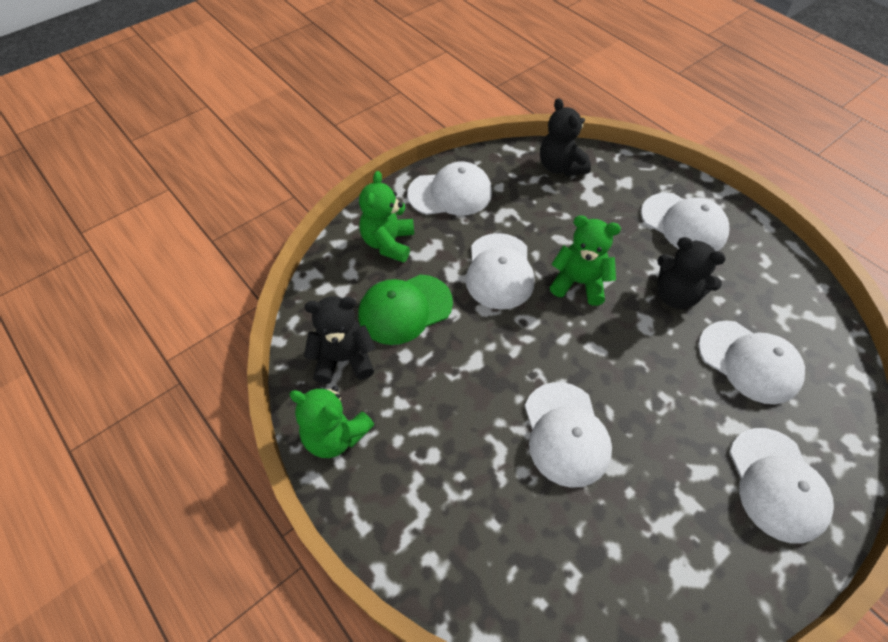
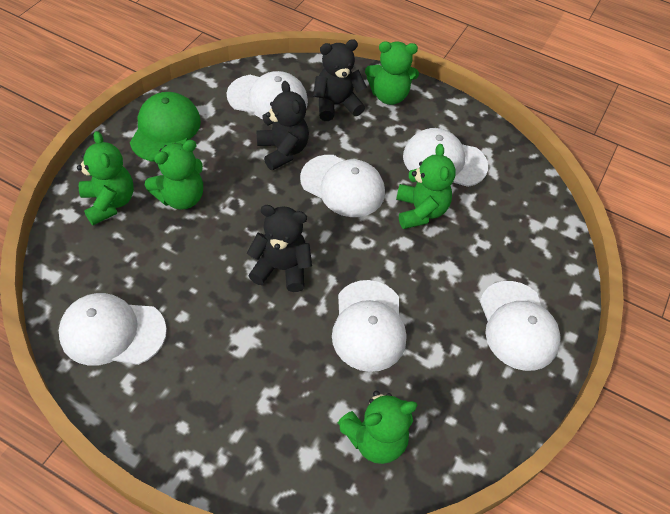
green teddy bear: [289,386,375,458] [359,171,414,263] [550,215,621,306] = 3 -> [77,131,134,225] [145,140,203,210] [338,391,418,464] [365,41,419,105] [396,144,456,229] = 5

